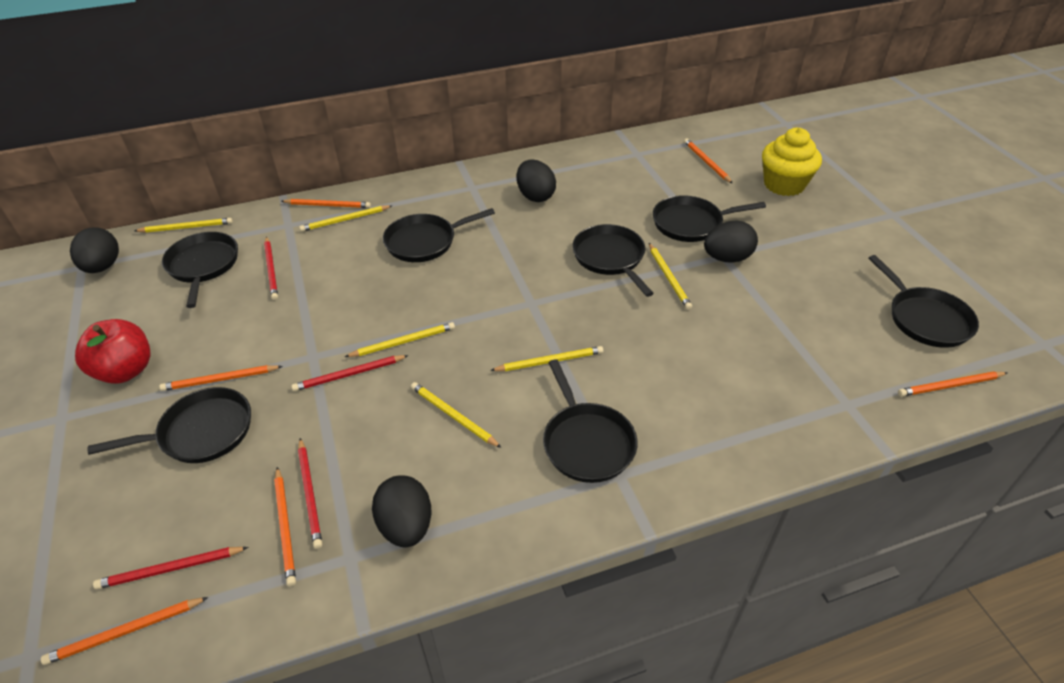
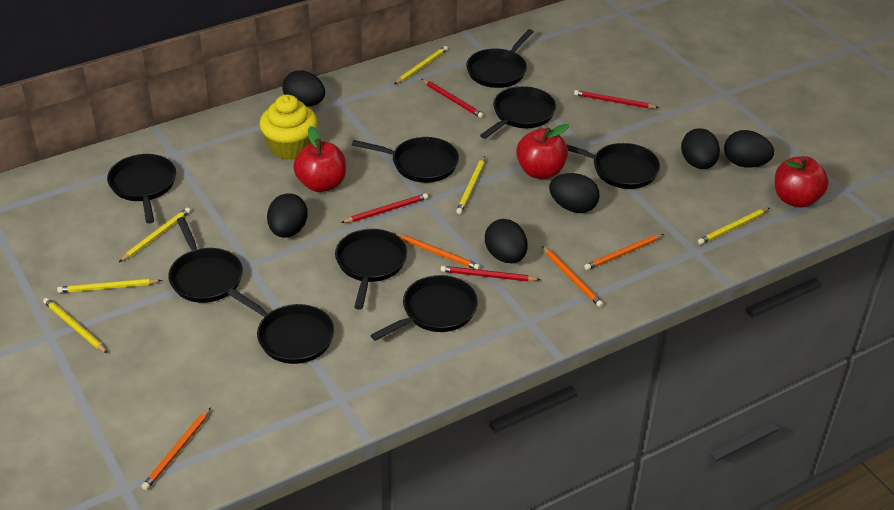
black egg: [70,228,119,273] [372,475,431,547] [517,159,556,202] [704,220,758,263] = 4 -> [267,193,308,238] [282,70,325,107] [485,219,528,263] [549,173,600,213] [681,128,720,169] [724,130,774,168] = 6
black pan: [87,387,251,463] [162,232,238,308] [383,208,495,262] [543,359,638,483] [572,224,654,297] [653,195,766,242] [869,255,979,348] = 7 -> [107,154,176,223] [168,217,243,303] [227,288,334,364] [335,229,407,310] [352,137,459,183] [370,275,478,341] [466,29,534,88] [480,86,556,139] [566,143,660,189] = 9
orange pencil: [41,597,209,665] [159,365,283,391] [274,467,296,586] [282,199,371,208] [684,138,733,184] [898,371,1007,397] = 6 -> [141,407,211,490] [395,234,480,270] [542,246,603,307] [584,234,664,270] = 4
red apple: [75,319,151,384] = 1 -> [293,126,346,192] [516,124,569,179] [775,156,829,208] = 3

